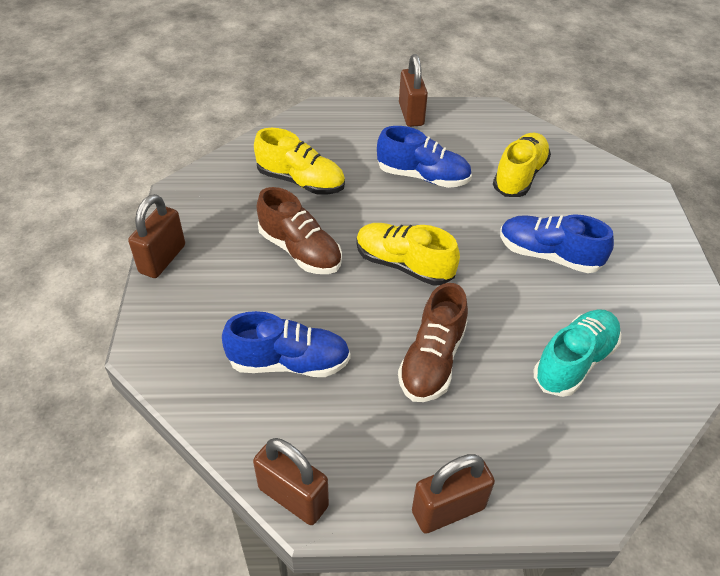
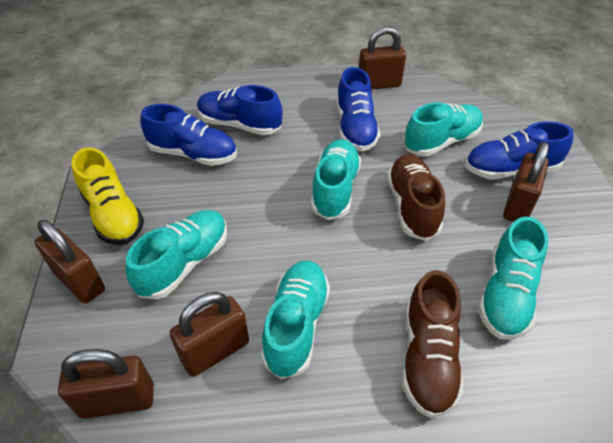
blue shoe: [222,311,350,377] [377,126,472,188] [500,214,614,273] = 3 -> [140,104,237,166] [197,85,282,135] [336,67,380,152] [465,121,574,179] = 4
brown padlock: [128,194,185,278] [253,438,329,525] [399,54,428,127] [412,454,495,534] = 4 -> [35,220,105,303] [58,349,154,419] [170,292,249,377] [359,27,406,89] [503,142,549,222] = 5
turquoise shoe: [534,309,621,397] = 1 -> [125,210,227,300] [261,261,330,379] [311,139,361,220] [403,103,483,156] [478,217,548,340] = 5
yellow shoe: [254,128,345,195] [356,223,460,286] [493,132,551,197] = 3 -> [72,147,144,245] = 1

